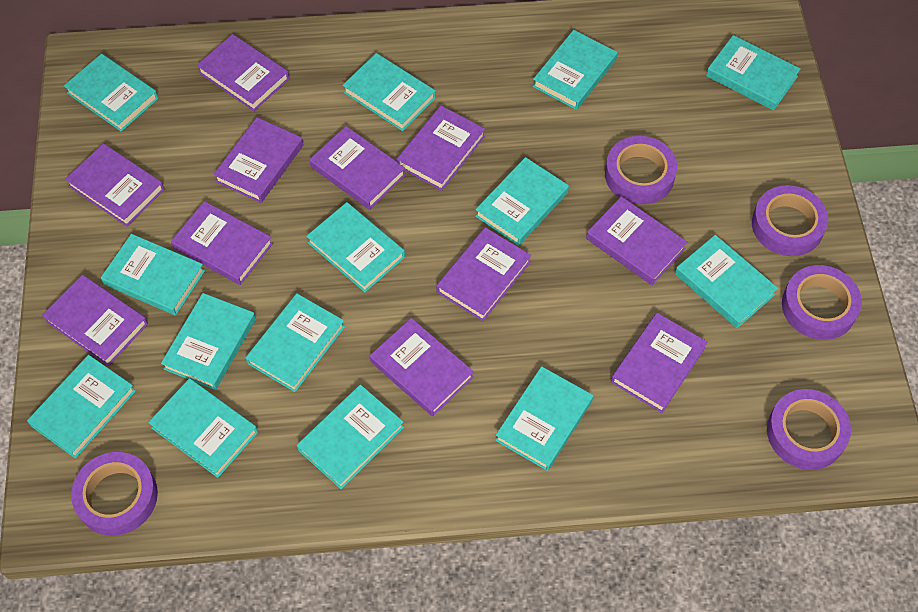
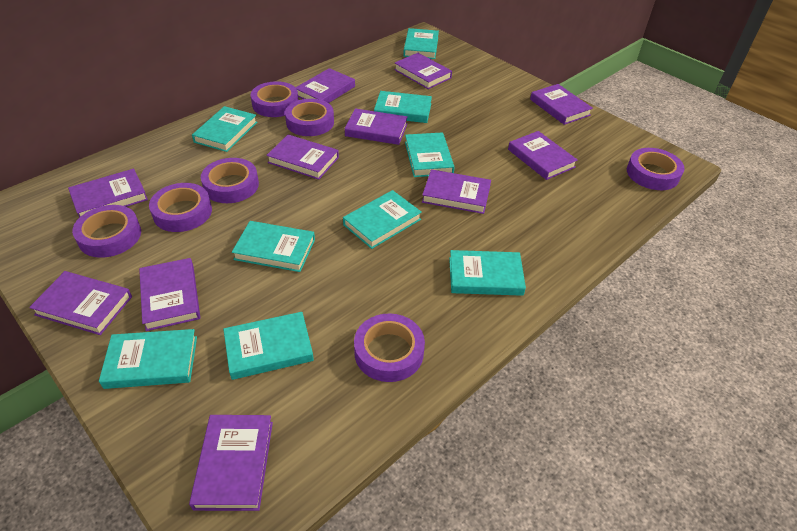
purple tape: [71,452,158,536] [605,136,677,205] [752,185,828,256] [767,389,851,470] [782,265,862,340] = 5 -> [72,205,141,258] [149,183,212,232] [201,158,259,203] [251,81,298,117] [285,99,334,136] [354,313,425,382] [627,148,685,190] = 7
turquoise book: [27,355,136,458] [64,54,158,132] [101,234,205,316] [148,378,258,478] [161,293,256,390] [246,293,345,392] [297,384,404,489] [306,202,405,292] [343,53,436,131] [475,157,569,246] [495,366,593,471] [533,30,617,110] [675,235,778,328] [706,35,801,111] = 14 -> [99,329,197,389] [192,106,257,152] [223,312,314,380] [232,221,315,272] [343,190,422,249] [374,91,432,123] [403,28,439,59] [405,132,455,177] [449,250,526,296] = 9

